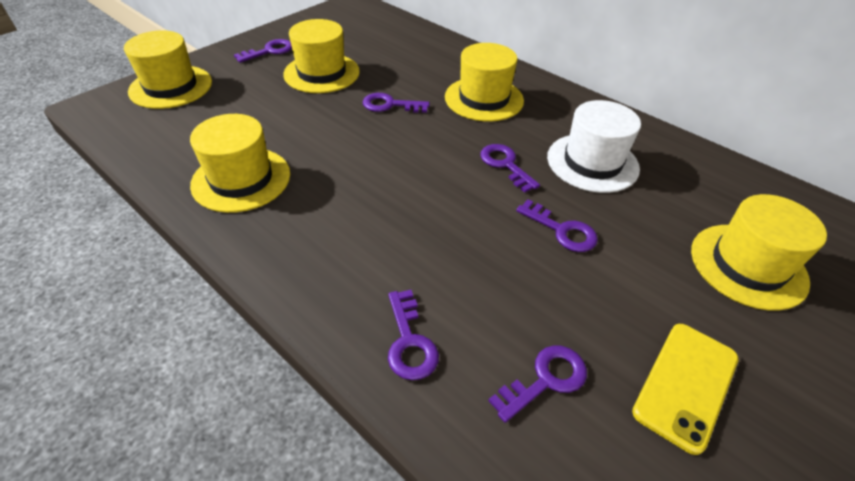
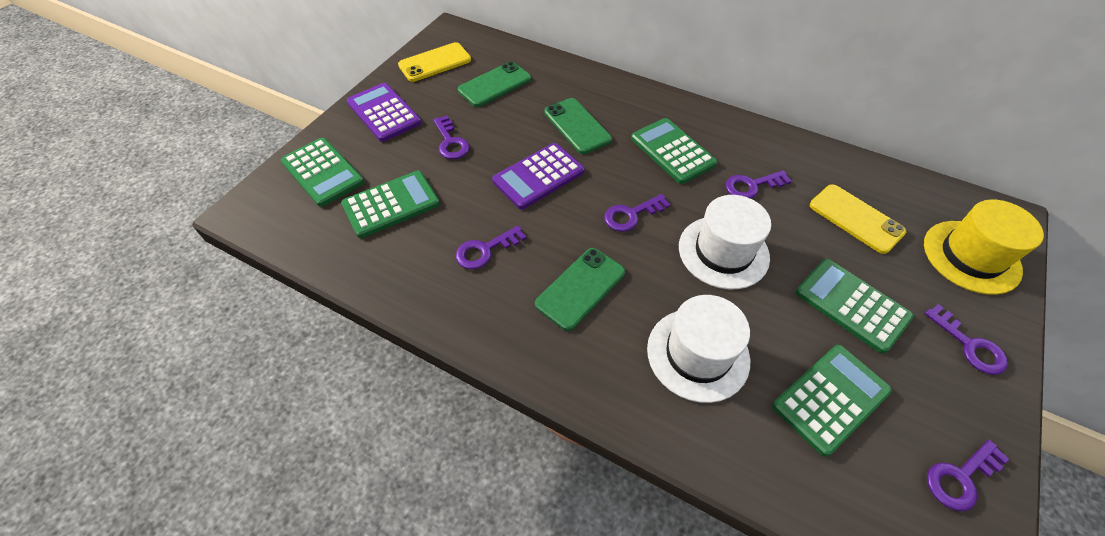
green calculator: none = 0 -> [281,138,364,207] [341,171,440,238] [631,118,717,184] [772,345,892,457] [796,259,914,354] = 5
green phone: none = 0 -> [458,62,531,107] [535,248,625,331] [544,98,612,154] = 3
purple calculator: none = 0 -> [347,83,421,142] [492,143,584,209] = 2
white hat: [547,100,641,193] = 1 -> [647,295,750,403] [679,195,771,289] = 2
yellow hat: [124,30,212,109] [190,114,290,213] [283,19,360,93] [445,43,524,122] [691,194,827,311] = 5 -> [924,199,1044,295] = 1
yellow phone: [632,324,739,455] = 1 -> [398,42,471,82] [810,185,906,254] = 2

